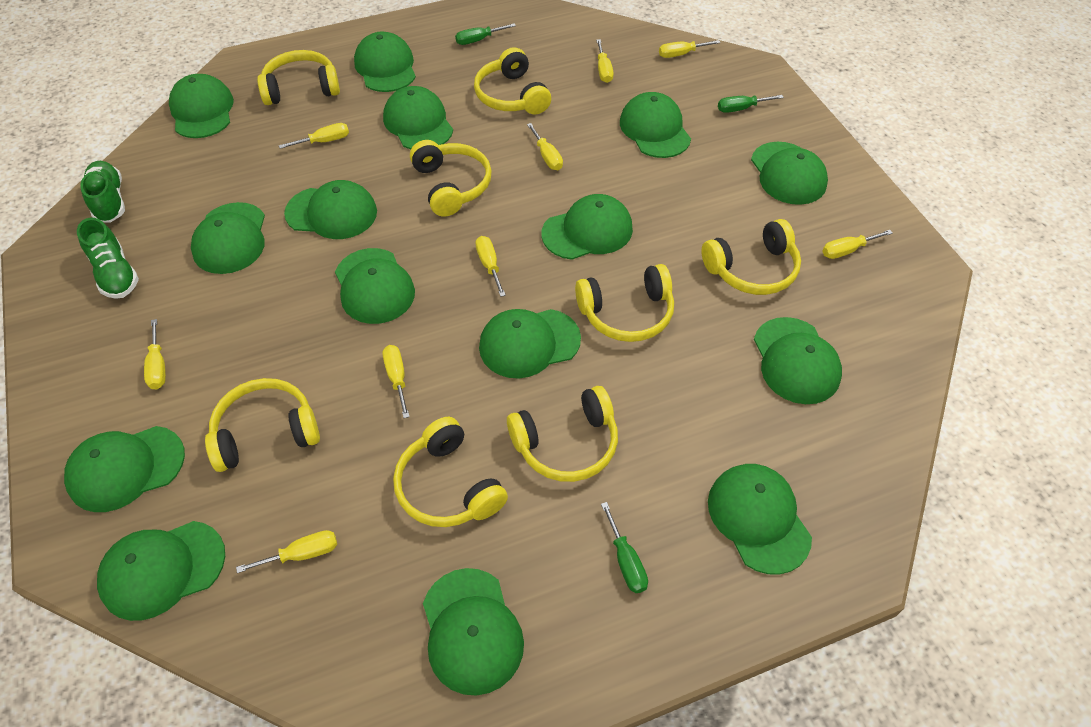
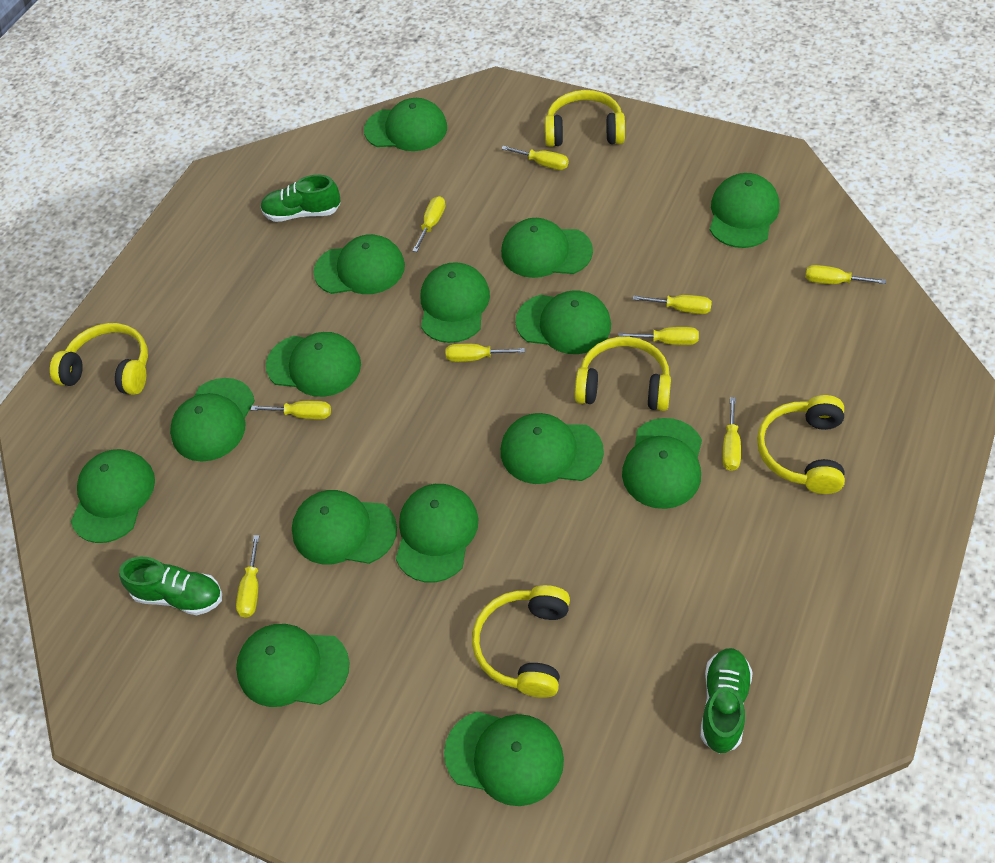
green screwdriver: [455,23,516,45] [601,502,648,593] [718,95,784,113] = 3 -> none = 0
green shoe: [77,217,139,299] [80,161,125,222] = 2 -> [119,557,222,615] [260,175,341,222] [700,648,753,754] = 3
yellow headphones: [205,378,320,472] [257,50,340,105] [393,417,508,527] [410,140,492,217] [474,47,551,115] [507,386,618,482] [575,264,674,342] [701,219,801,295] = 8 -> [50,323,148,395] [472,585,570,698] [545,90,625,147] [575,337,671,411] [757,395,845,494] = 5

